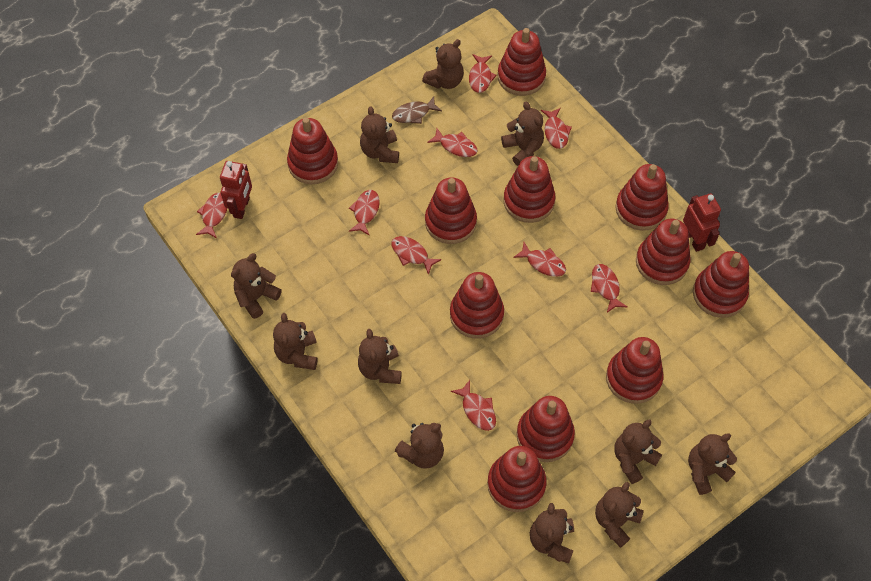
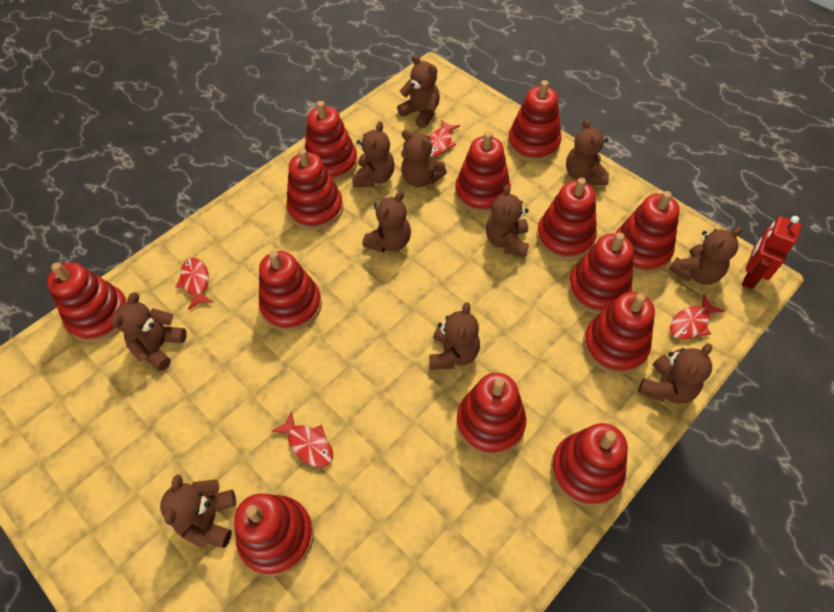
brown fish: [392,96,442,124] = 1 -> none = 0
red fish: [196,193,227,238] [349,190,380,236] [391,236,442,275] [427,128,478,157] [451,380,496,431] [469,54,497,93] [513,242,566,277] [541,108,572,149] [591,264,627,313] = 9 -> [176,258,213,310] [271,411,333,467] [429,120,460,157] [670,294,724,340] = 4
red robot: [220,161,252,219] [683,193,721,252] = 2 -> [742,216,802,289] = 1
red stacking toy: [287,117,338,184] [425,177,477,244] [450,272,504,339] [487,446,547,512] [498,28,546,96] [504,156,555,223] [517,396,575,462] [606,337,663,404] [615,164,669,231] [636,218,690,285] [693,251,749,318] = 11 -> [47,262,128,342] [234,493,314,576] [259,251,322,332] [286,148,343,230] [305,101,358,182] [455,131,511,214] [457,373,526,456] [508,80,561,162] [537,178,597,260] [551,423,628,507] [568,232,634,314] [583,292,655,374] [616,191,680,274] = 13

